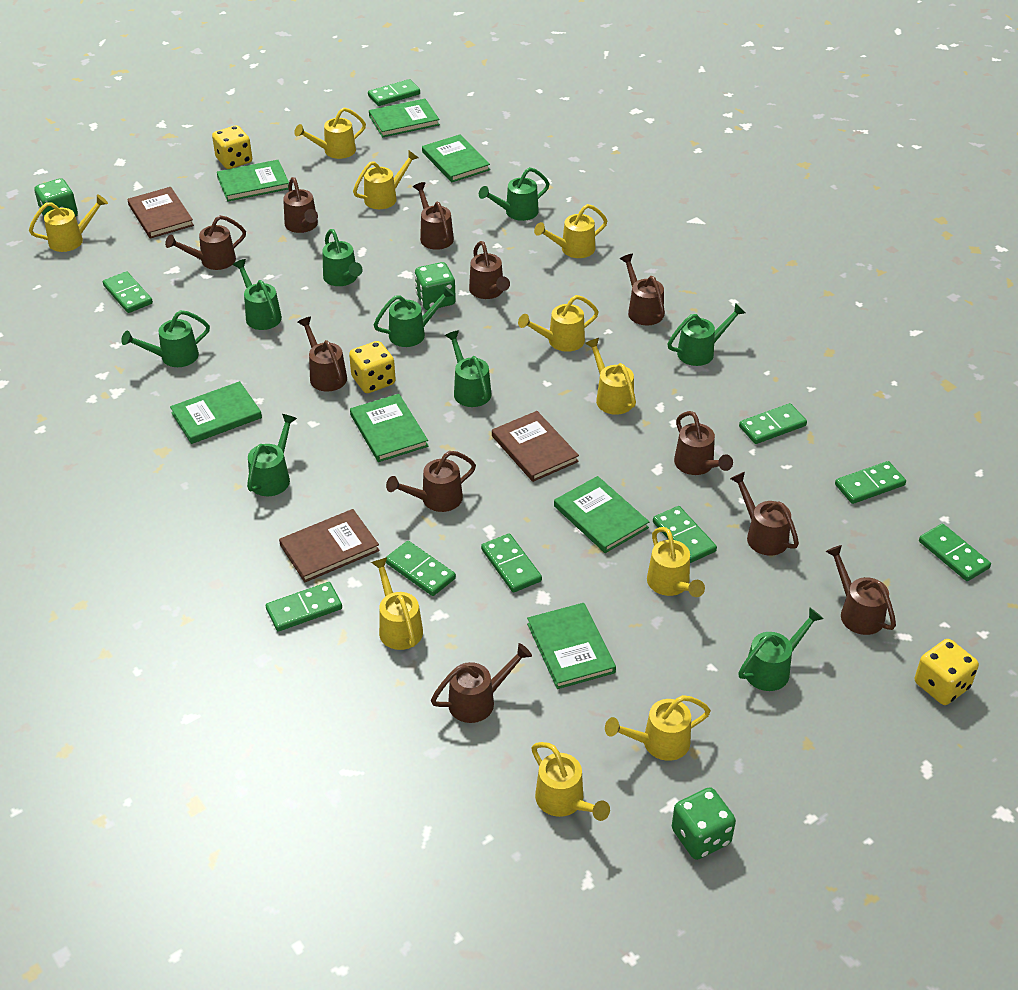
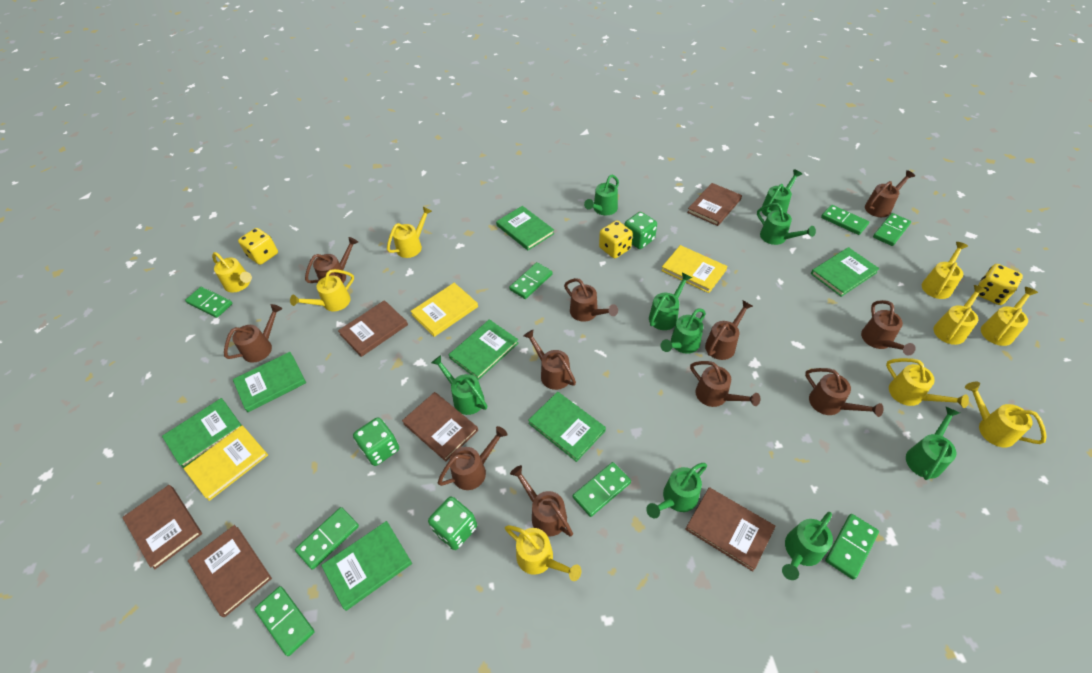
brown book: [128,187,194,239] [279,509,380,582] [492,411,579,482] = 3 -> [122,485,202,570] [188,525,272,617] [338,300,408,357] [402,392,478,461] [685,487,776,571] [687,183,742,226] = 6
green domino: [103,271,153,313] [266,582,342,632] [368,79,420,106] [386,541,456,596] [481,533,542,593] [653,506,717,563] [739,403,807,444] [835,461,906,504] [919,524,991,581] = 9 -> [185,287,233,318] [254,586,315,656] [295,507,359,570] [509,262,553,299] [573,462,631,517] [821,205,869,235] [825,514,879,580] [873,213,911,246] = 8
yellow book: none = 0 -> [183,425,268,501] [410,283,478,337] [661,245,727,293] = 3
yellow watering can: [29,194,108,252] [294,107,366,159] [353,151,419,209] [371,558,423,650] [518,295,599,352] [531,742,610,821] [534,204,608,258] [585,338,636,415] [605,695,711,761] [647,527,705,597] = 10 -> [212,252,252,292] [290,269,354,311] [387,207,432,258] [505,525,581,581] [886,358,969,408] [922,242,968,299] [934,285,987,345] [965,382,1047,447] [981,287,1038,346] = 9

